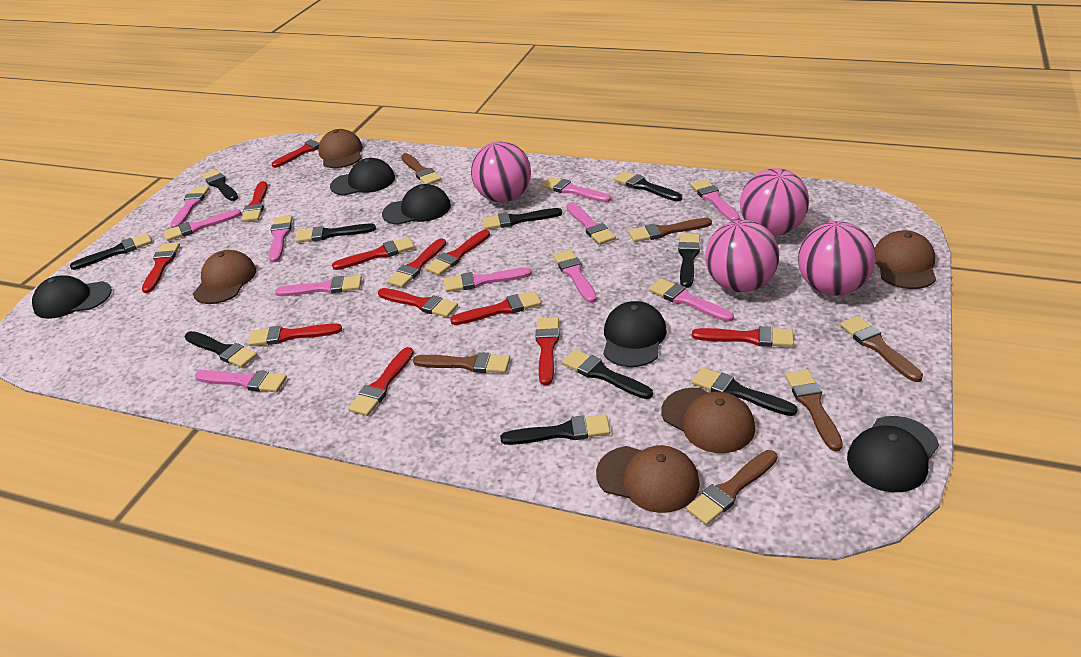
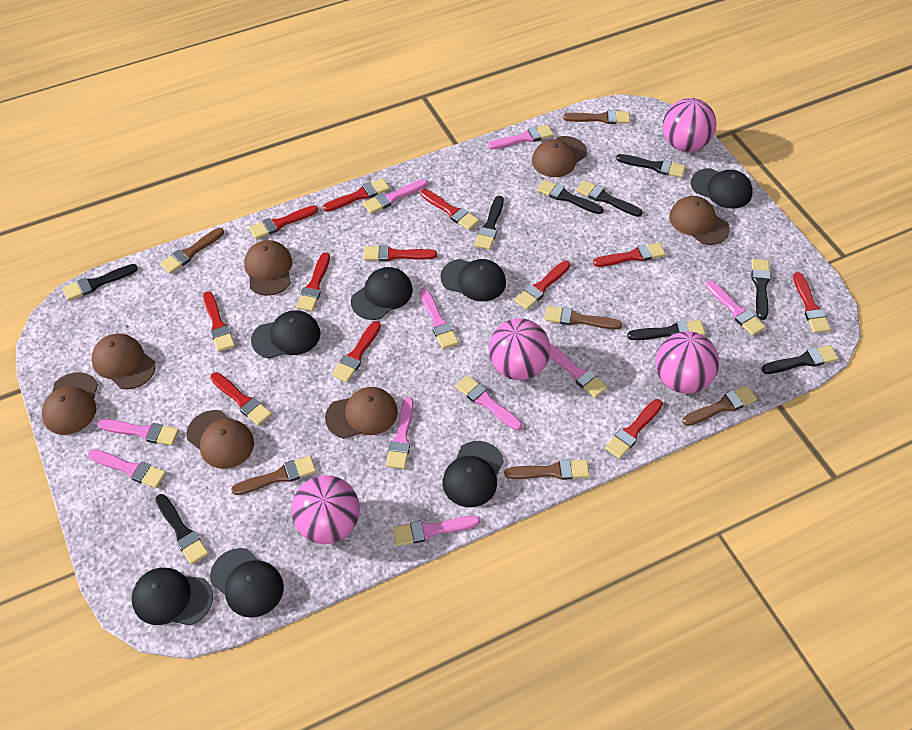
black brush: [70,233,152,270] [185,331,257,368] [201,169,238,201] [296,224,376,243] [482,208,562,230] [500,414,610,445] [562,349,653,399] [614,171,682,201] [678,233,700,288] [692,367,798,416] = 10 -> [63,264,138,301] [156,494,209,565] [474,196,504,250] [537,179,604,214] [576,180,642,217] [616,154,685,178] [627,320,705,340] [751,259,771,320] [761,345,839,374] = 9
black cap: [32,275,112,319] [330,158,395,196] [382,184,451,225] [603,301,667,367] [847,416,939,492] = 5 -> [132,568,213,626] [210,548,284,617] [251,310,320,359] [351,267,413,320] [440,259,506,302] [443,441,504,507] [691,168,753,209] = 7
brown cap: [193,250,256,304] [318,129,363,168] [596,445,700,513] [662,388,755,453] [875,230,936,289] = 5 -> [42,372,98,435] [92,333,156,390] [186,410,254,469] [244,240,292,296] [325,387,398,439] [532,136,587,177] [669,196,730,245] = 7
pink brush: [163,209,241,241] [170,186,209,228] [195,370,287,392] [269,215,293,263] [275,275,362,296] [444,268,532,292] [541,177,611,202] [553,250,597,303] [566,203,616,245] [649,278,734,322] [690,179,740,221] = 11 -> [88,449,166,488] [98,419,179,446] [363,179,428,214] [386,397,414,469] [393,516,480,546] [420,289,459,349] [455,375,522,430] [488,125,554,149] [550,344,607,398] [706,281,766,336] = 10

